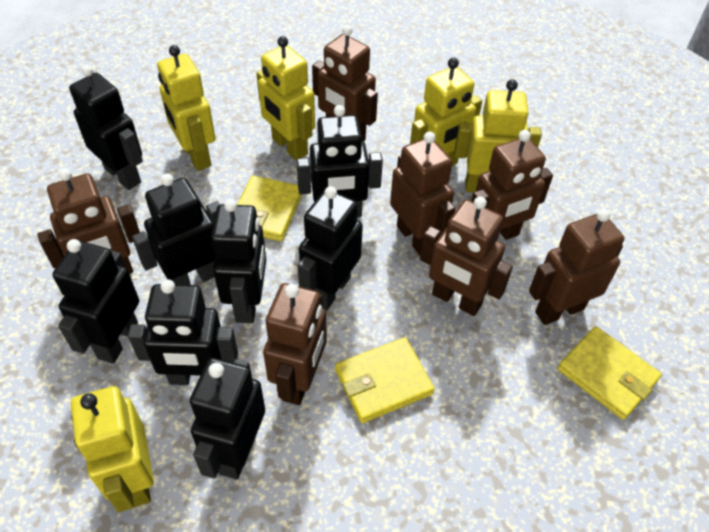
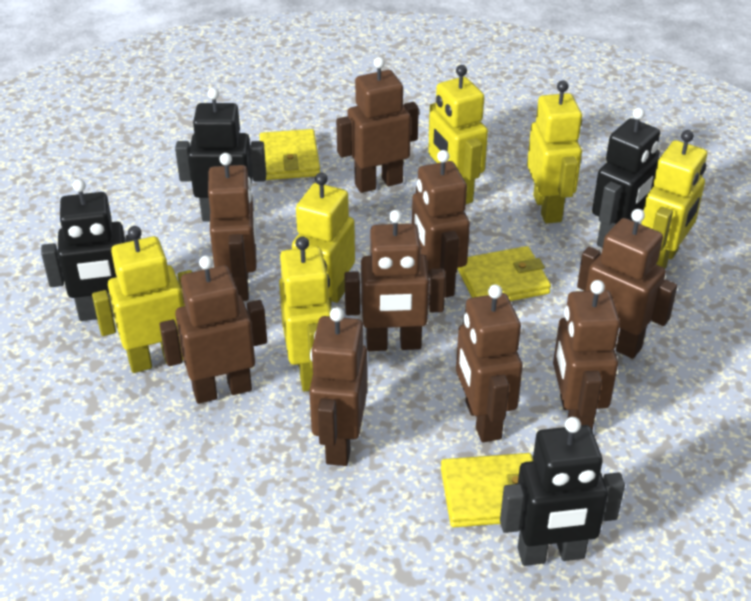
black robot: [52,239,139,364] [69,65,143,190] [128,279,238,385] [132,173,220,285] [190,358,265,479] [211,199,266,323] [297,105,383,218] [298,186,363,311] = 8 -> [41,179,141,321] [175,88,266,222] [500,417,625,566] [592,108,660,248] = 4
brown robot: [37,168,140,274] [263,283,327,405] [312,25,378,141] [390,132,456,255] [420,197,513,316] [471,130,553,240] [529,209,624,325] = 7 -> [160,255,267,404] [208,153,257,301] [309,307,367,466] [336,57,419,193] [344,210,446,351] [412,150,470,298] [456,284,523,442] [553,280,620,431] [577,209,678,359] = 9
yellow robot: [71,386,154,512] [157,45,216,171] [256,36,315,160] [410,57,482,166] [454,79,542,192] = 5 -> [92,226,192,373] [279,236,331,392] [292,173,355,310] [428,65,488,204] [527,80,582,223] [641,130,707,269] = 6

